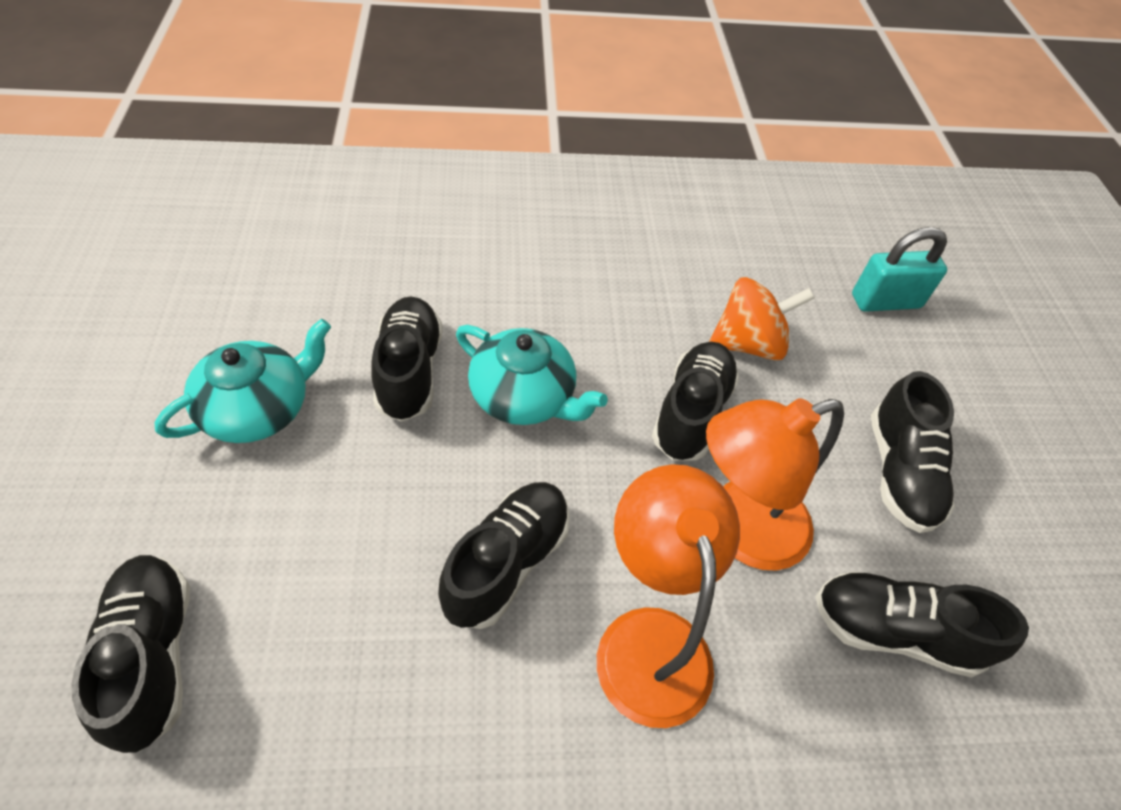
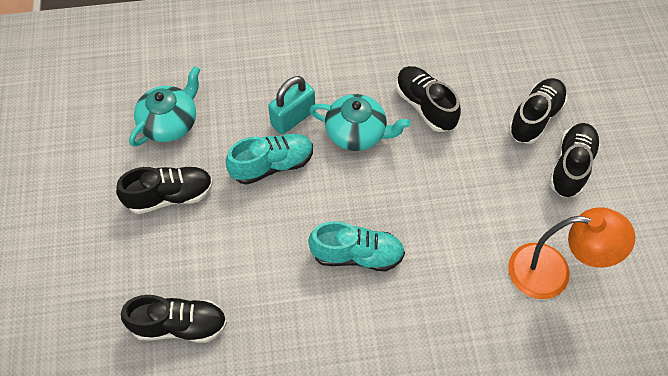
black shoe: [72,555,190,753] [371,296,442,422] [438,482,570,629] [652,342,739,461] [815,571,1029,678] [871,371,955,533] = 6 -> [116,166,213,214] [121,295,227,343] [396,66,461,132] [508,78,567,144] [549,123,601,197] = 5
orange lamp: [597,464,740,728] [706,398,844,571] = 2 -> [508,207,635,299] = 1
orange spinning top: [709,277,815,361] = 1 -> none = 0
turquoise shoe: none = 0 -> [225,134,313,185] [308,221,405,271] = 2

